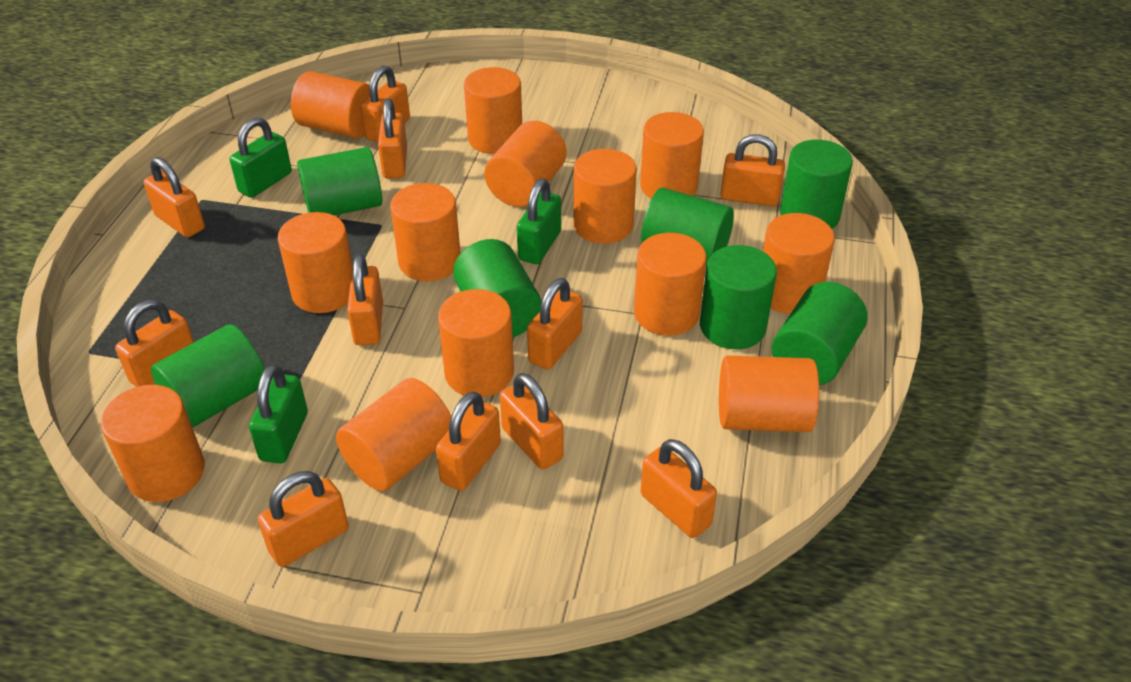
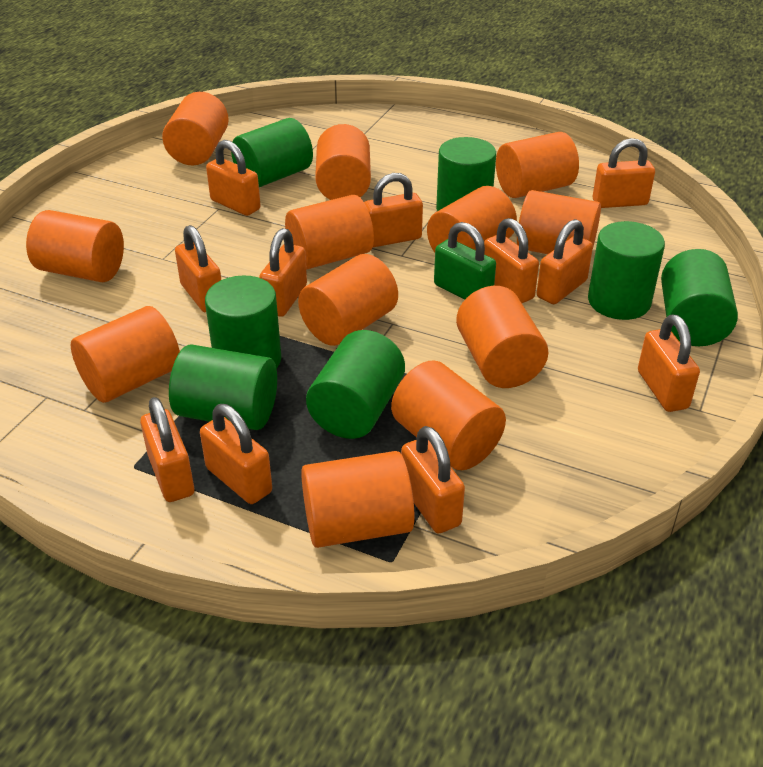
green padlock: [230,117,292,198] [249,364,308,464] [517,179,561,264] = 3 -> [434,222,496,300] = 1
orange cylinder: [101,385,205,502] [278,212,353,313] [291,71,370,138] [336,378,451,491] [390,183,461,281] [438,289,514,397] [464,67,522,154] [484,121,567,207] [573,149,637,244] [634,233,707,336] [640,112,704,199] [719,355,819,432] [763,213,835,314] = 13 -> [26,210,124,282] [71,306,180,403] [162,92,229,166] [285,195,374,270] [298,254,398,346] [301,451,415,548] [315,124,371,200] [391,361,506,470] [427,186,517,253] [456,286,548,388] [496,132,579,198] [517,190,601,254] = 12

